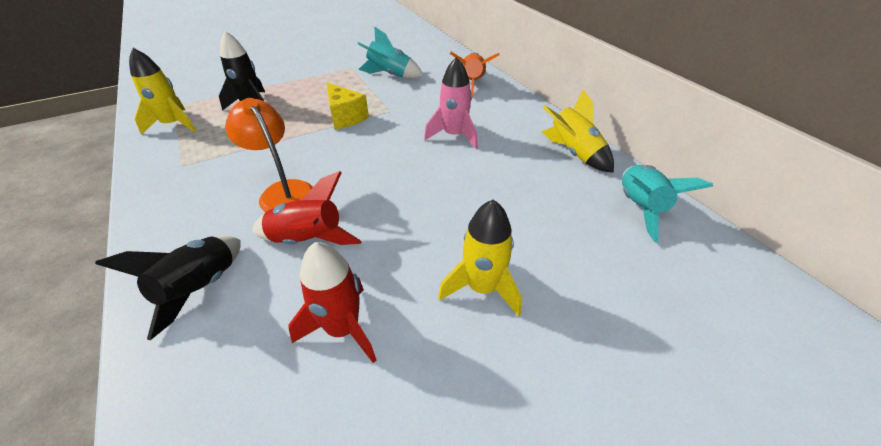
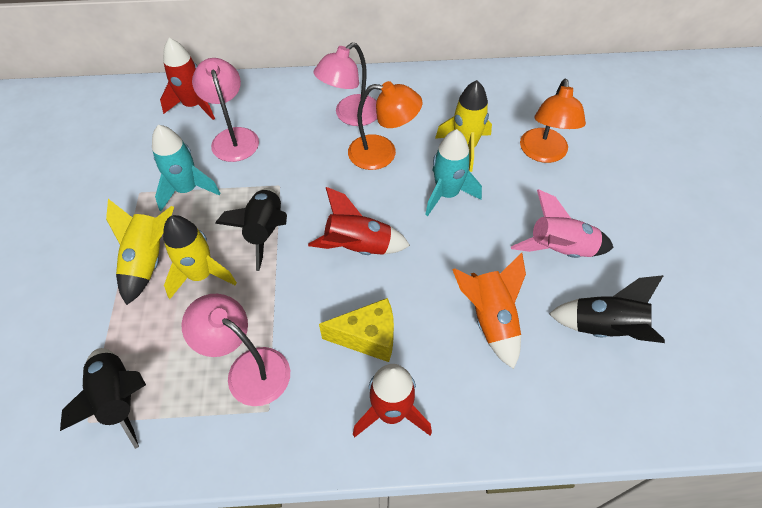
black rocket: [95,236,241,340] [219,31,265,111] = 2 -> [60,348,146,449] [215,188,287,271] [549,275,665,343] = 3
orange lamp: [225,98,313,212] = 1 -> [348,81,422,170] [520,79,586,163] = 2
pink lamp: none = 0 -> [182,294,290,406] [192,58,259,162] [314,43,377,126] = 3
red rocket: [252,171,362,245] [289,242,376,363] = 2 -> [160,38,215,120] [308,187,410,255] [353,364,432,437] = 3

